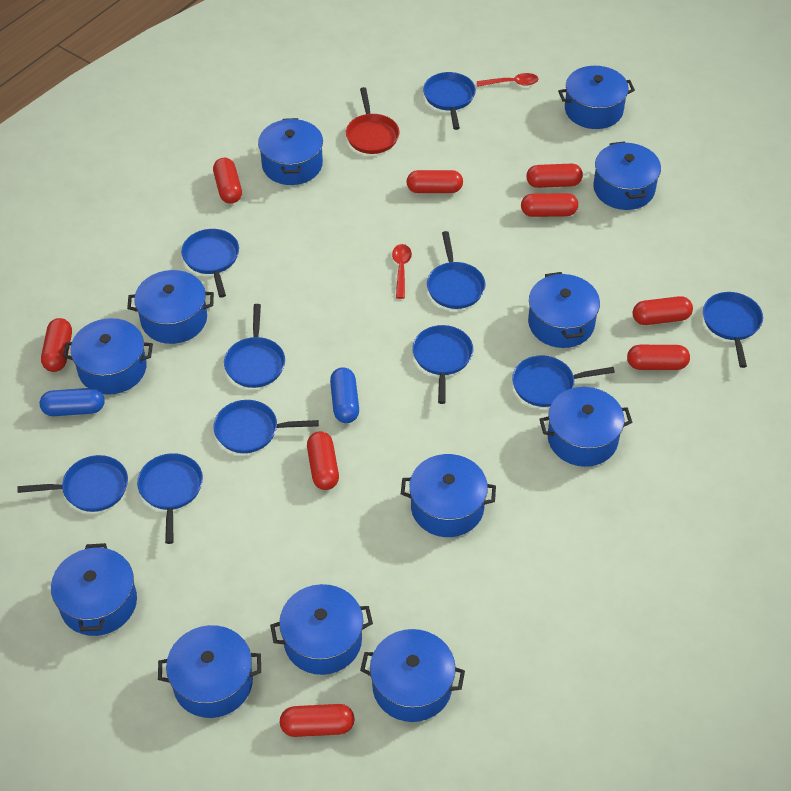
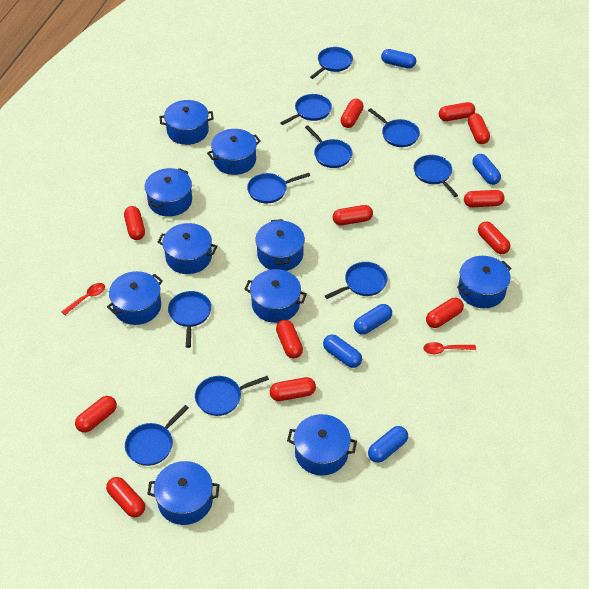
blue capsule: [40,388,105,416] [330,367,359,423] = 2 -> [323,335,362,368] [354,304,392,335] [368,426,408,463] [381,49,416,69] [472,154,501,185] = 5
blue pot: [51,543,137,636] [63,318,153,395] [127,270,214,344] [158,625,261,718] [258,118,323,185] [270,584,373,675] [360,629,465,722] [401,454,496,537] [528,272,600,348] [539,387,632,467] [558,66,635,129] [593,141,661,210] = 12 -> [107,271,163,325] [145,168,192,216] [147,461,219,525] [158,223,217,274] [159,100,214,145] [207,129,261,175] [244,269,307,323] [256,219,305,271] [287,414,357,476] [457,256,511,308] = 10
red capsule: [41,318,72,372] [213,158,242,204] [280,704,355,737] [307,431,339,490] [406,170,463,193] [521,193,578,217] [526,164,583,188] [627,345,690,370] [633,296,693,325] = 9 -> [75,396,117,433] [106,477,145,517] [124,206,145,240] [270,377,316,401] [276,320,303,359] [333,205,373,225] [340,99,364,128] [426,298,464,328] [439,102,475,121] [464,190,505,207] [468,113,490,144] [478,222,510,254] = 12
red pan: [346,87,399,154] = 1 -> none = 0

